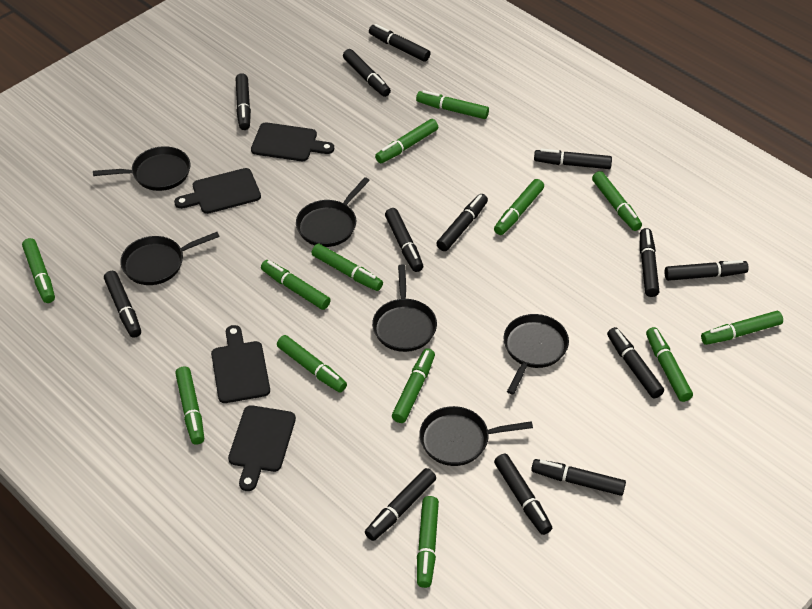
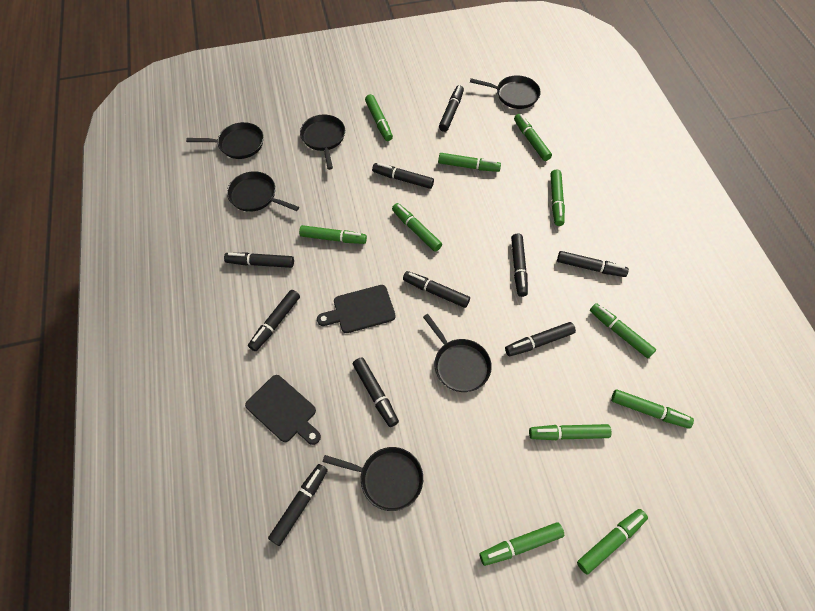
black cutting board: [174,168,261,214] [211,325,270,403] [228,405,296,491] [251,122,334,161] = 4 -> [245,375,321,445] [317,285,396,333] = 2
black marker: [104,271,141,338] [236,73,251,130] [343,49,391,97] [365,468,436,541] [369,24,431,61] [385,208,423,272] [436,194,488,251] [494,454,552,535] [531,459,626,496] [534,149,612,169] [607,327,664,398] [640,228,659,297] [665,260,749,281] = 13 -> [224,253,294,268] [248,290,300,351] [268,464,328,546] [353,357,399,427] [372,163,434,189] [403,271,470,308] [439,85,464,132] [505,322,576,356] [511,233,528,297] [557,251,629,277] = 10
green marker: [22,238,55,303] [175,366,204,445] [261,260,331,310] [277,335,347,393] [312,244,383,291] [375,119,438,163] [392,348,435,423] [416,90,489,119] [417,496,439,588] [494,179,544,235] [592,171,642,231] [646,327,693,402] [701,311,783,345] = 13 -> [299,225,367,244] [365,94,393,141] [392,203,442,252] [438,153,501,172] [480,522,564,566] [514,114,552,161] [529,424,611,440] [550,170,565,226] [577,509,648,575] [590,303,656,358] [611,389,694,429] = 11

